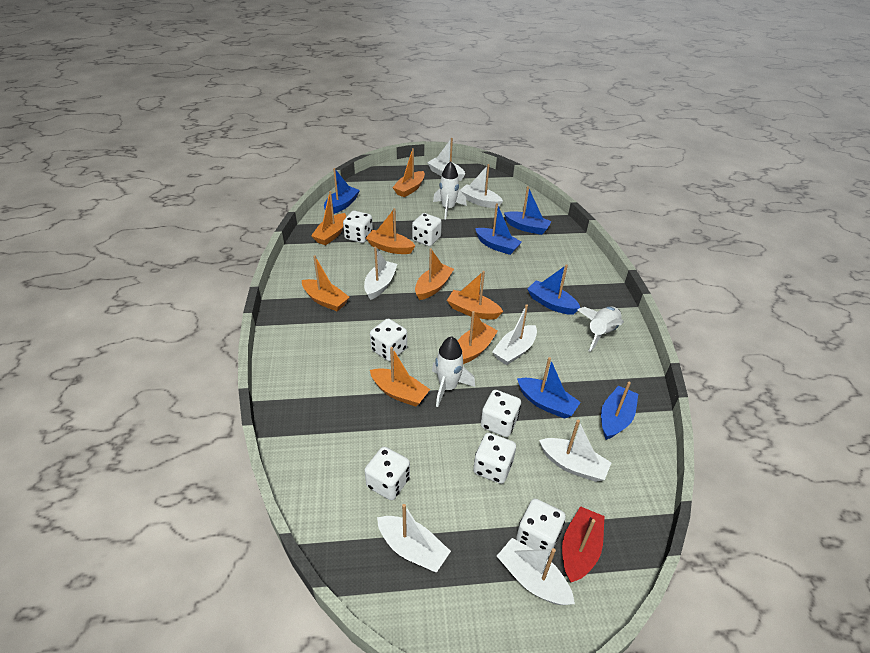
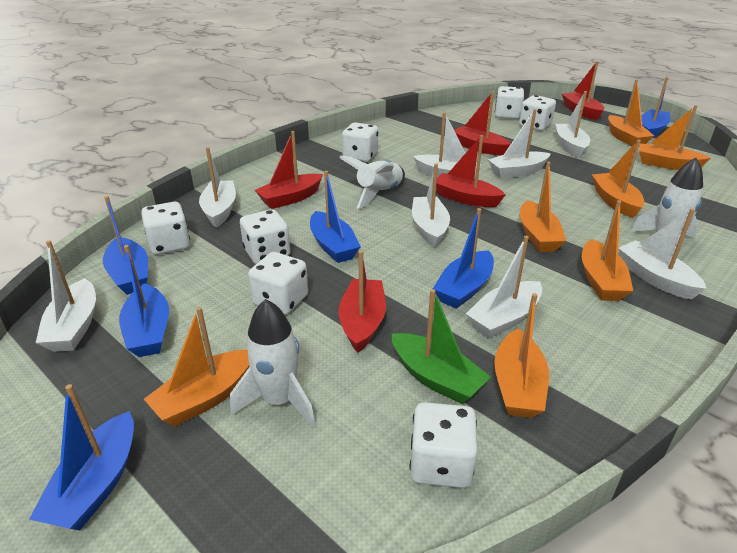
green boat: none = 0 -> [391,289,491,404] = 1
orange boat: [302,255,350,311] [311,191,346,245] [366,208,415,254] [370,347,430,407] [392,148,425,197] [415,248,454,300] [447,271,503,320] [458,311,498,364] = 8 -> [144,307,249,426] [494,293,549,418] [520,162,566,252] [582,200,633,301] [592,140,645,218] [608,79,654,146] [639,105,711,170] = 7
red boat: [562,506,605,582] = 1 -> [255,131,323,209] [339,250,386,353] [436,135,506,207] [454,91,511,155] [562,61,604,120] = 5
white boat: [364,247,397,300] [377,504,451,573] [427,138,465,181] [460,164,503,208] [492,304,537,365] [497,538,575,605] [539,420,611,482] = 7 -> [36,240,96,352] [199,147,236,228] [412,163,450,247] [413,112,481,177] [466,236,542,338] [488,109,551,179] [555,91,590,158] [618,208,707,300] = 8

